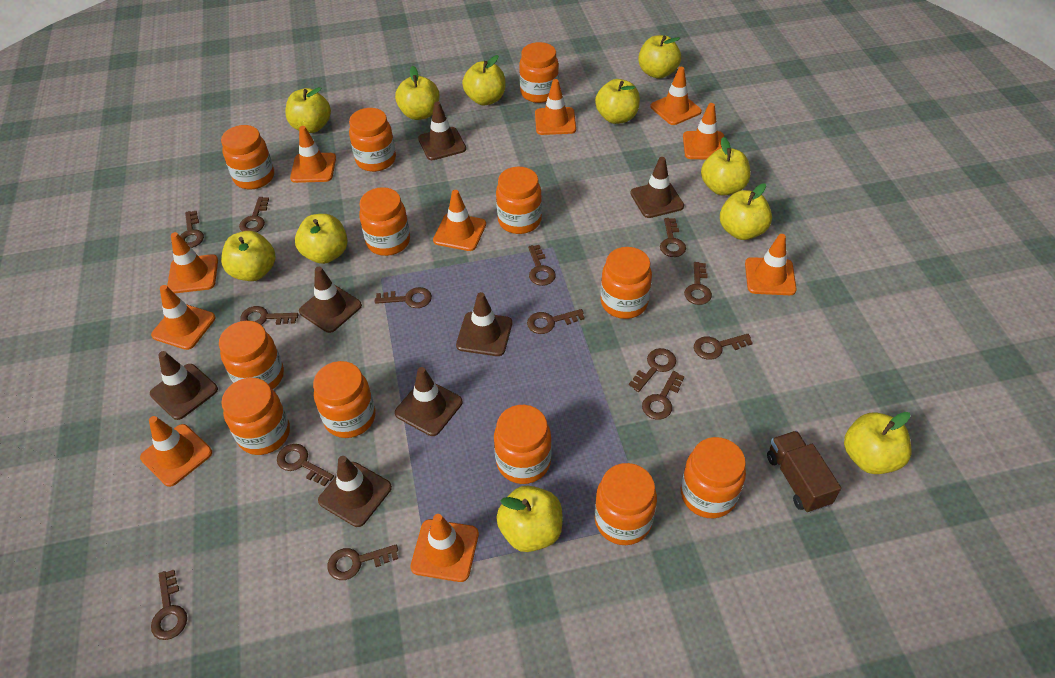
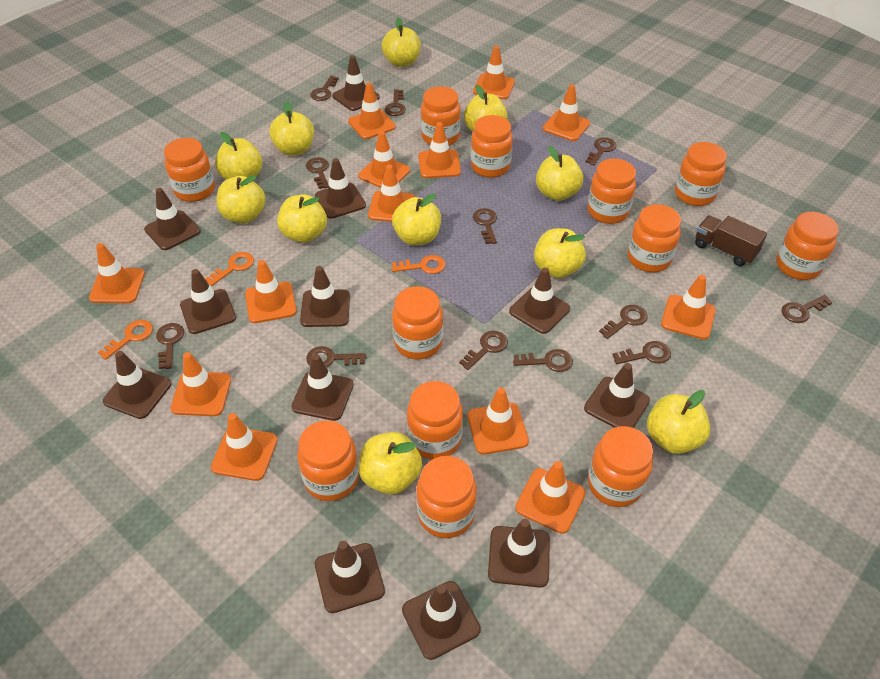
brown key: [151,570,187,640] [180,211,204,248] [239,197,269,232] [240,306,299,325] [277,444,334,486] [328,545,398,580] [375,287,432,308] [527,309,585,334] [528,245,556,286] [629,348,676,392] [642,371,684,420] [660,218,686,257] [684,262,712,305] [694,334,753,360] = 14 -> [156,323,184,369] [306,157,329,189] [306,346,366,367] [311,76,339,101] [385,89,406,116] [459,331,508,370] [473,208,497,244] [513,349,573,372] [586,137,616,165] [599,305,648,339] [613,341,671,364] [782,295,833,323] = 12
brown traffic cone: [150,351,218,420] [299,267,362,333] [318,456,392,527] [395,367,463,436] [418,102,466,160] [456,292,512,356] [630,157,684,218] = 7 -> [103,351,171,419] [144,188,201,250] [180,269,236,334] [291,354,354,421] [300,266,350,327] [315,158,366,219] [315,541,385,613] [332,55,380,111] [402,581,481,660] [488,519,550,587] [509,268,570,334] [584,363,650,428] = 12
orange key: none = 0 -> [98,320,153,360] [205,252,254,286] [392,255,445,274] = 3
orange traffic cone: [140,416,212,487] [151,285,216,350] [167,232,218,293] [290,126,336,183] [410,514,479,582] [433,190,486,251] [535,79,576,135] [650,67,702,125] [683,103,724,159] [745,234,797,295] = 10 -> [89,243,145,303] [170,352,231,416] [211,413,278,481] [245,260,297,323] [348,83,396,139] [358,131,410,188] [368,165,415,222] [418,122,461,178] [467,387,529,454] [473,46,515,99] [515,461,586,534] [543,84,590,141] [661,275,716,340] = 13

